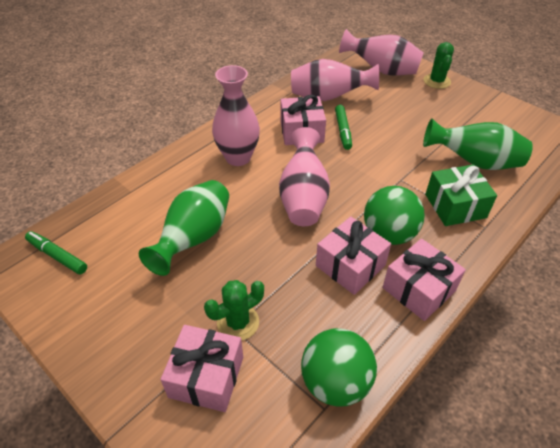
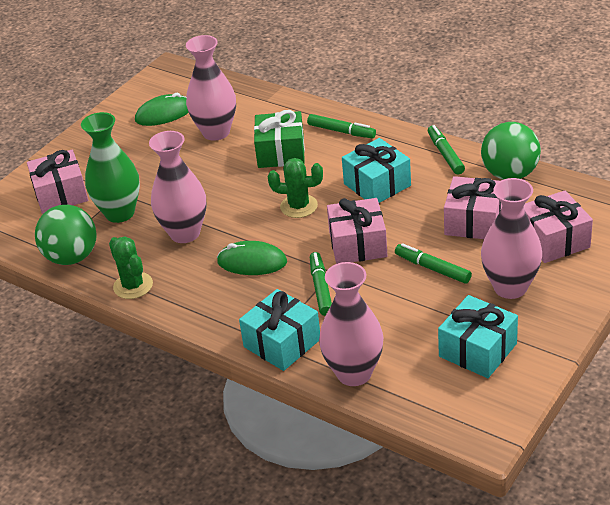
green marker: [25,231,87,275] [335,105,352,150] = 2 -> [307,114,376,138] [310,252,332,316] [395,243,472,284] [428,125,465,175] = 4
green mouse: none = 0 -> [135,93,189,126] [217,241,287,275] = 2
green vase: [139,180,229,276] [423,118,533,170] = 2 -> [81,112,140,223] = 1
turquoise gift: none = 0 -> [239,289,320,371] [342,138,411,203] [438,295,518,378] = 3

